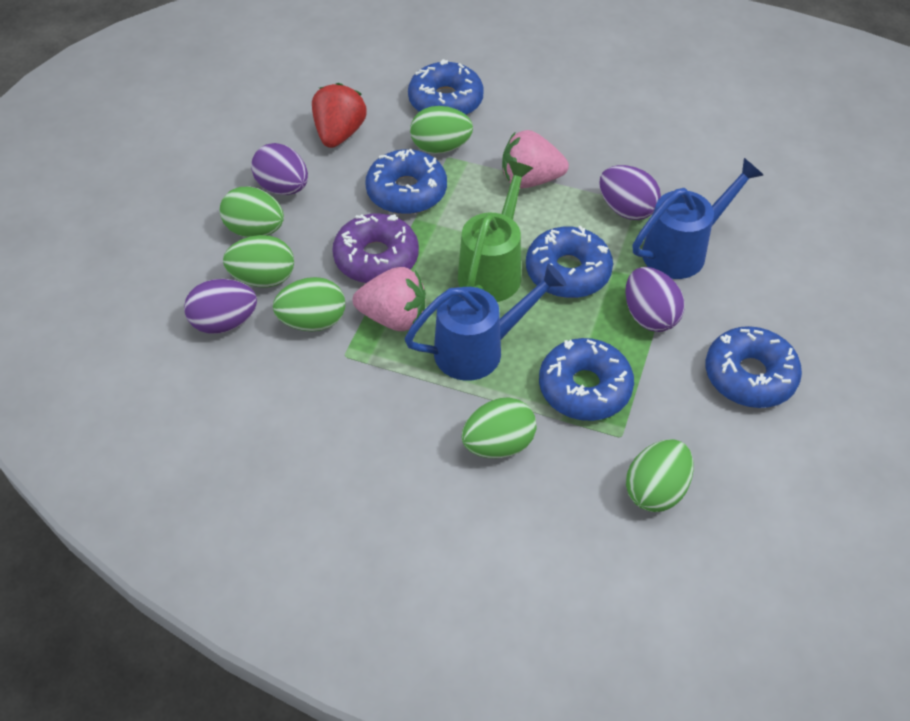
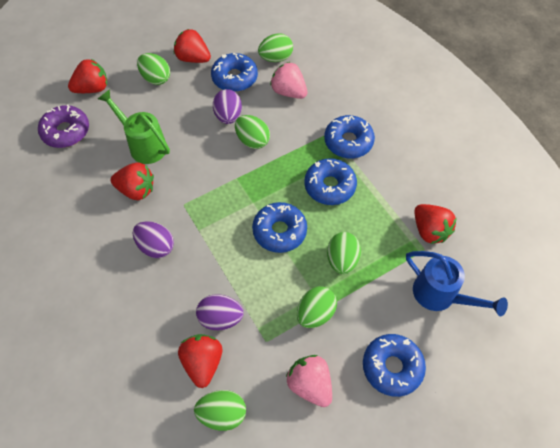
blue watering can: [405,264,566,381] [632,158,764,279] = 2 -> [406,251,508,316] = 1
purple egg: [184,279,257,334] [251,143,308,195] [599,165,661,220] [625,267,684,332] = 4 -> [133,221,174,258] [196,294,244,330] [213,89,242,124] = 3
red strawberry: [312,83,367,148] = 1 -> [68,59,107,93] [111,162,154,200] [174,29,211,63] [178,334,222,388] [414,204,457,244] = 5

